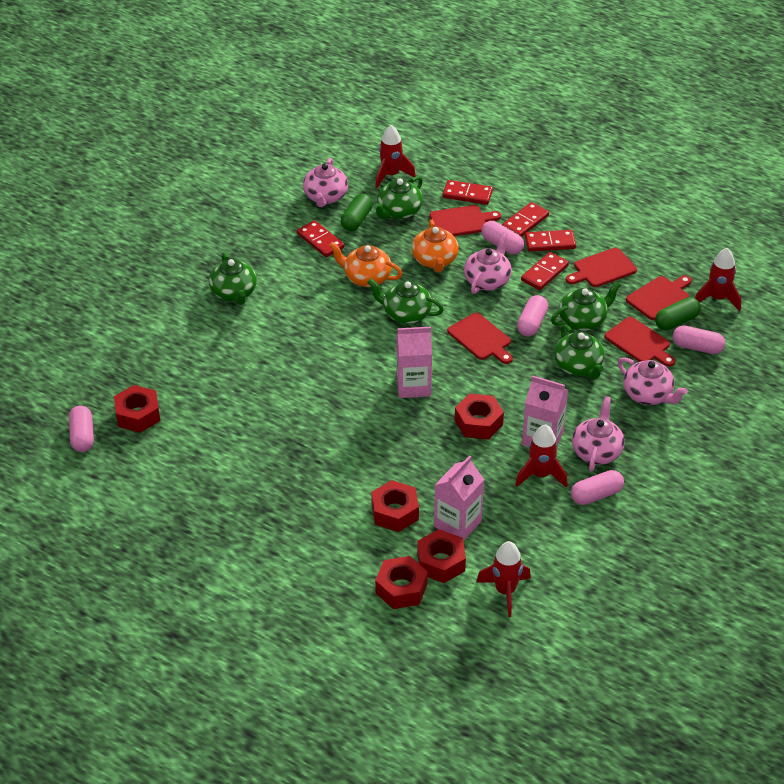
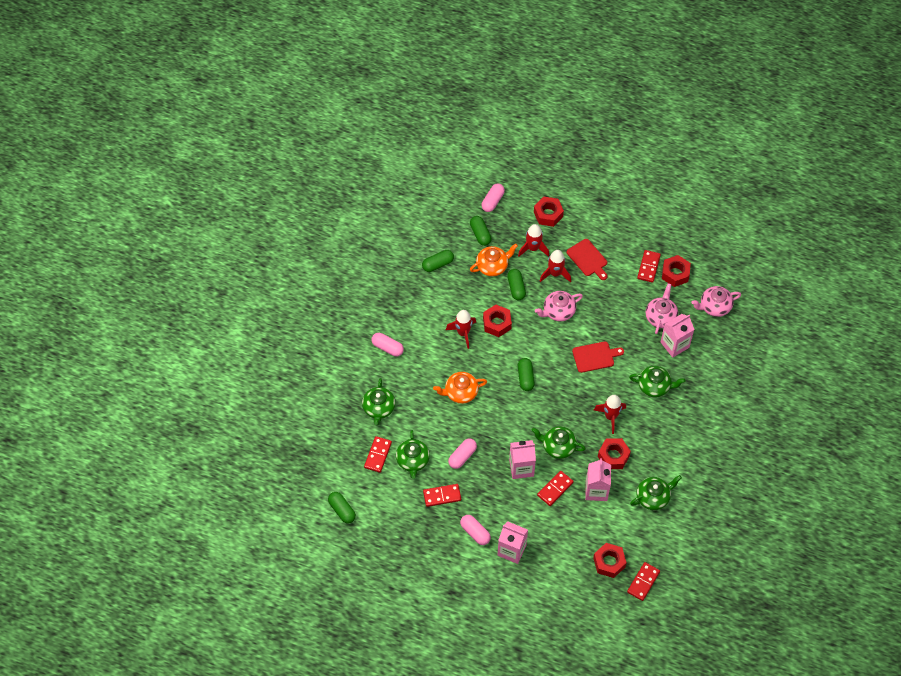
green capsule: [341,194,373,231] [655,297,701,330] = 2 -> [328,492,356,524] [422,250,454,272] [470,216,492,246] [507,269,526,300] [518,358,535,391] = 5
pink capsule: [69,406,94,452] [481,221,524,254] [517,295,548,337] [571,470,624,505] [673,325,725,354] = 5 -> [371,333,404,356] [448,439,477,469] [460,515,491,545] [481,183,505,212] = 4
pink carton: [396,327,432,398] [434,456,484,541] [522,375,568,447] = 3 -> [498,521,528,564] [509,440,536,479] [585,458,611,501] [661,314,695,358] = 4
pink teapot: [303,158,348,207] [464,232,512,294] [572,396,625,472] [618,357,688,405] = 4 -> [535,291,583,322] [646,283,678,334] [691,286,741,317] = 3
red cutting board: [430,205,501,236] [447,313,513,364] [566,248,637,287] [605,317,676,367] [626,275,692,320] = 5 -> [567,239,608,280] [572,341,624,373] = 2

